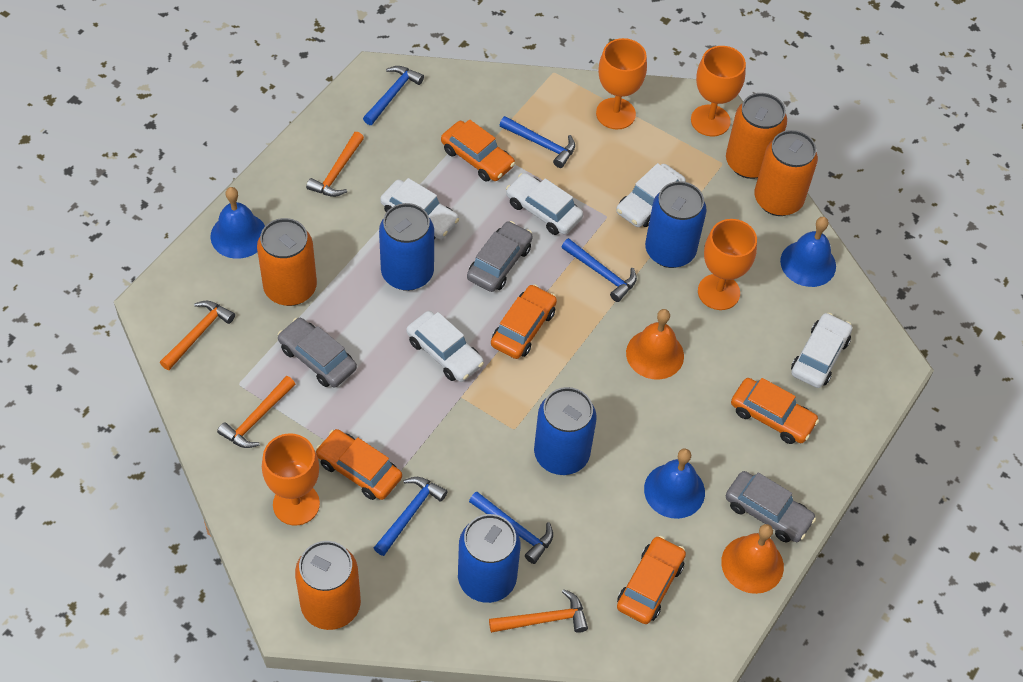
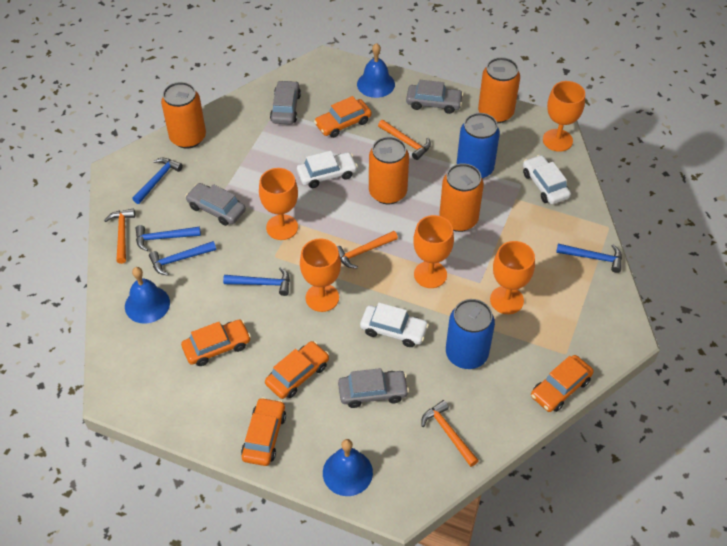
blue can: [379,203,434,291] [458,514,520,603] [534,387,597,475] [645,181,706,268] = 4 -> [446,299,495,369] [457,113,500,179] = 2
grey car: [278,318,357,387] [467,221,533,292] [726,471,816,542] = 3 -> [186,183,246,226] [270,80,301,124] [338,368,409,408] [406,80,463,114] = 4
orange bell: [626,309,684,380] [721,524,784,594] = 2 -> none = 0
orange goblet: [262,433,320,526] [596,38,647,129] [691,46,746,136] [698,219,757,310] = 4 -> [259,168,298,240] [300,239,341,312] [413,215,454,288] [490,241,535,314] [543,81,585,152] = 5
white car: [380,178,459,239] [406,311,484,382] [506,173,583,235] [616,163,686,227] [791,313,852,388] = 5 -> [297,151,358,188] [360,303,429,347] [523,155,571,204] = 3

